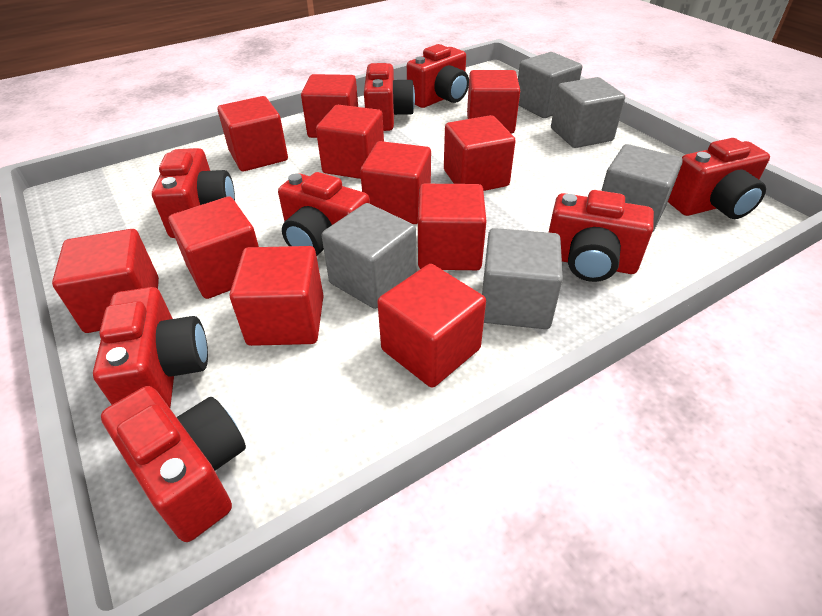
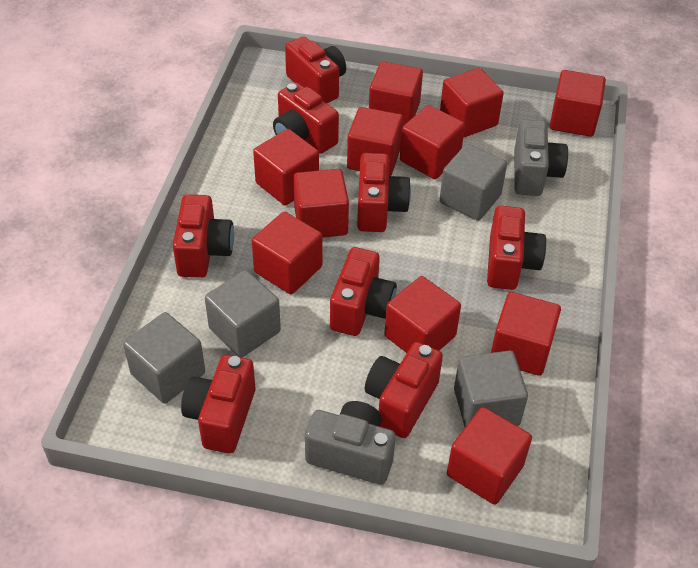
grey camera: none = 0 -> [305,401,396,485] [514,119,568,196] = 2
grey cube: [322,203,416,309] [482,228,563,329] [518,52,582,118] [551,77,625,148] [601,144,683,233] = 5 -> [123,312,205,404] [205,270,281,357] [439,144,507,221] [454,350,528,427] = 4

